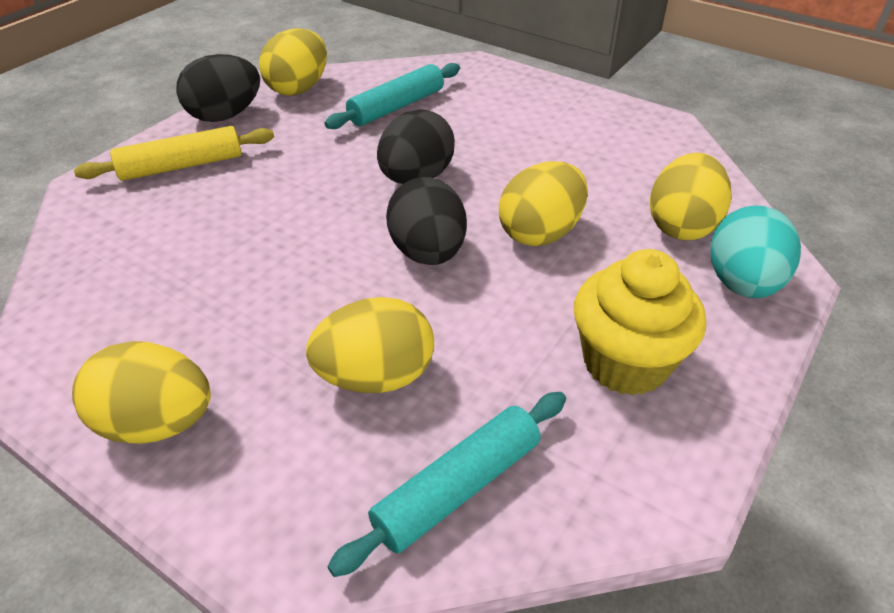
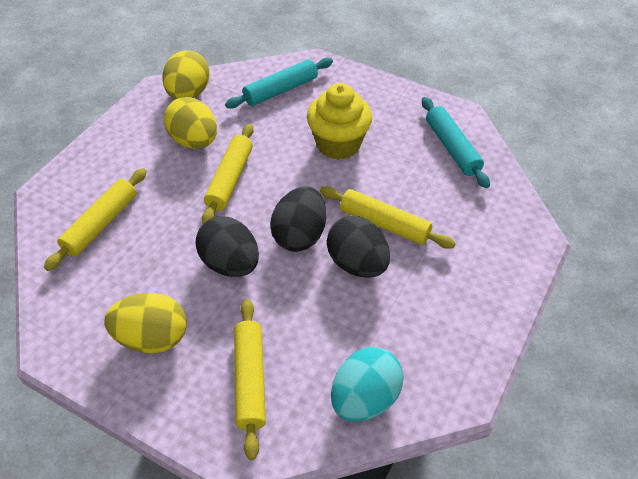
yellow egg: [72,341,211,444] [259,28,327,96] [306,297,434,393] [499,161,588,246] [650,153,731,240] = 5 -> [104,293,187,353] [162,51,210,100] [164,97,217,149] = 3
yellow rolling pin: [74,126,274,181] = 1 -> [44,168,147,271] [202,124,254,224] [234,299,266,460] [320,186,456,249] = 4

